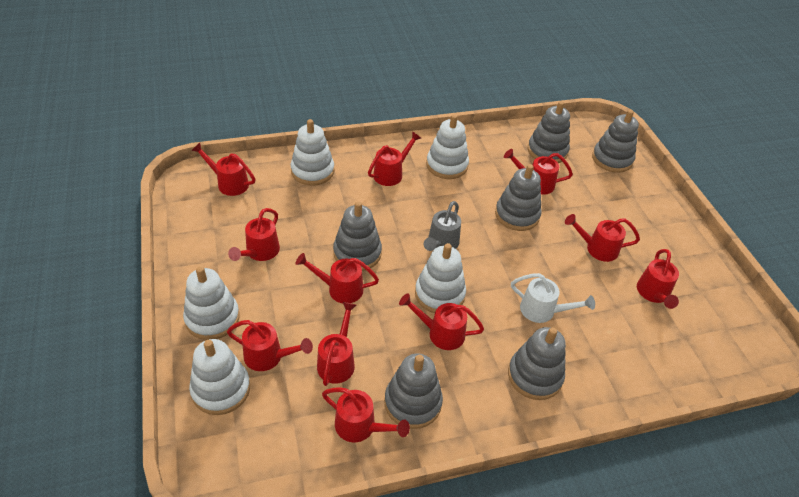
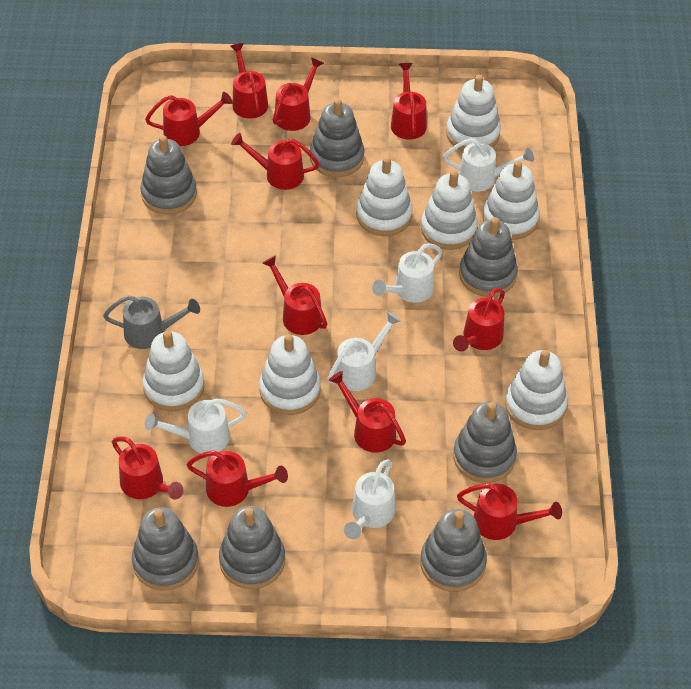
grey stacking toy: [333,201,382,271] [384,354,443,429] [495,164,542,231] [508,327,566,400] [528,101,570,163] [592,110,639,173] = 6 -> [132,507,199,591] [140,135,197,215] [219,506,285,589] [310,99,365,177] [420,509,487,592] [453,402,517,483] [459,217,518,297] = 7
white stacking toy: [183,266,240,340] [189,339,250,415] [291,119,334,186] [415,243,466,313] [426,115,469,179] = 5 -> [142,331,204,411] [259,334,321,415] [356,157,413,236] [421,170,478,250] [446,75,501,151] [482,161,539,240] [505,350,568,430] = 7
white watering can: [511,273,595,323] = 1 -> [145,398,247,454] [327,312,401,391] [344,459,395,539] [372,243,442,303] [443,138,534,192] = 5

